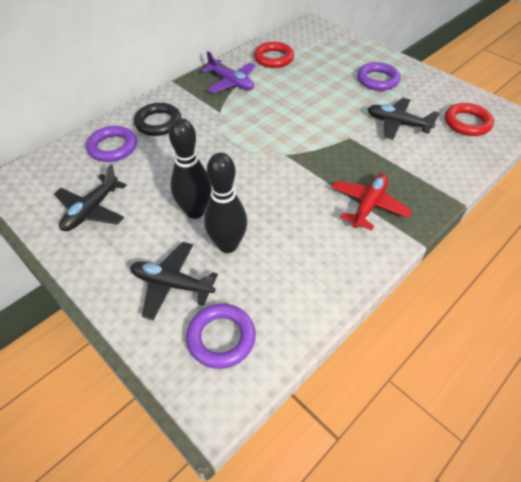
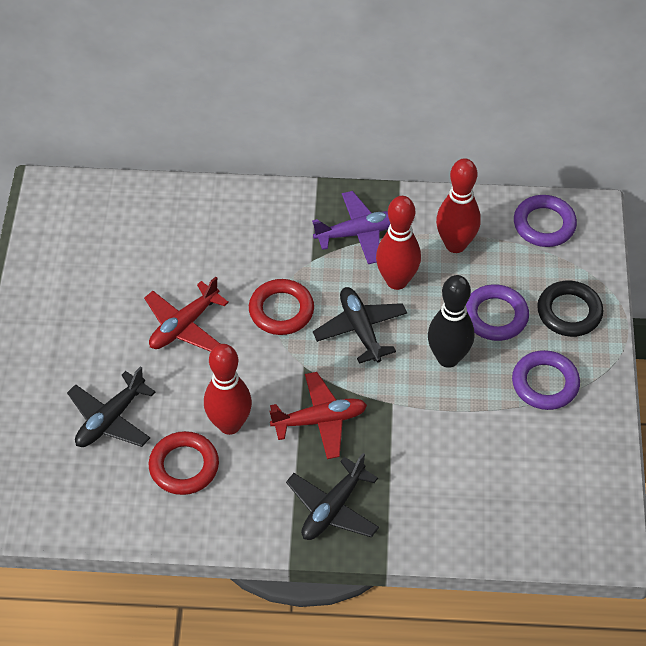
black bowling pin: [169,118,212,219] [204,153,247,253] = 2 -> [428,275,474,368] = 1
red bowling pin: none = 0 -> [204,344,252,435] [376,196,421,290] [436,158,481,253] = 3
red plane: [331,174,412,230] = 1 -> [144,277,229,352] [269,372,367,459] = 2

